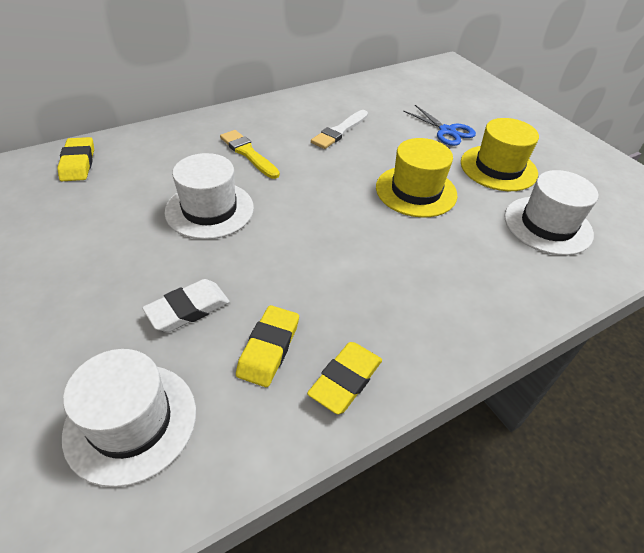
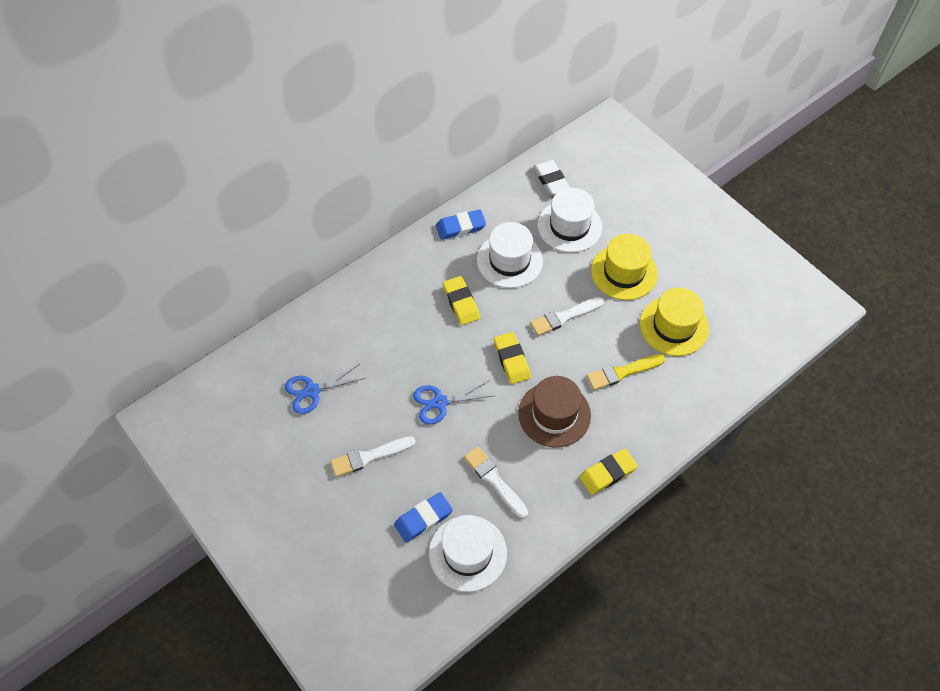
blue eraser: none = 0 -> [394,492,453,543] [436,209,486,240] = 2
blue scissors: [403,105,476,146] = 1 -> [285,364,365,414] [413,381,492,425] = 2
brown hat: none = 0 -> [518,376,591,448] = 1
white brush: [311,110,368,149] = 1 -> [330,436,416,477] [464,446,528,518] [530,297,605,336] = 3

